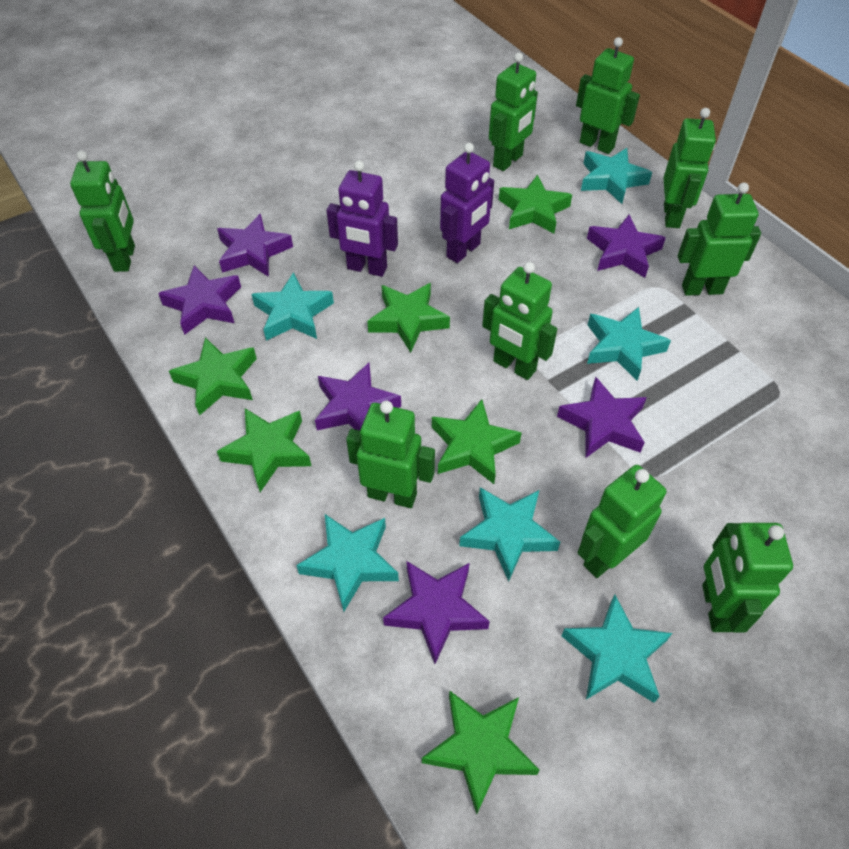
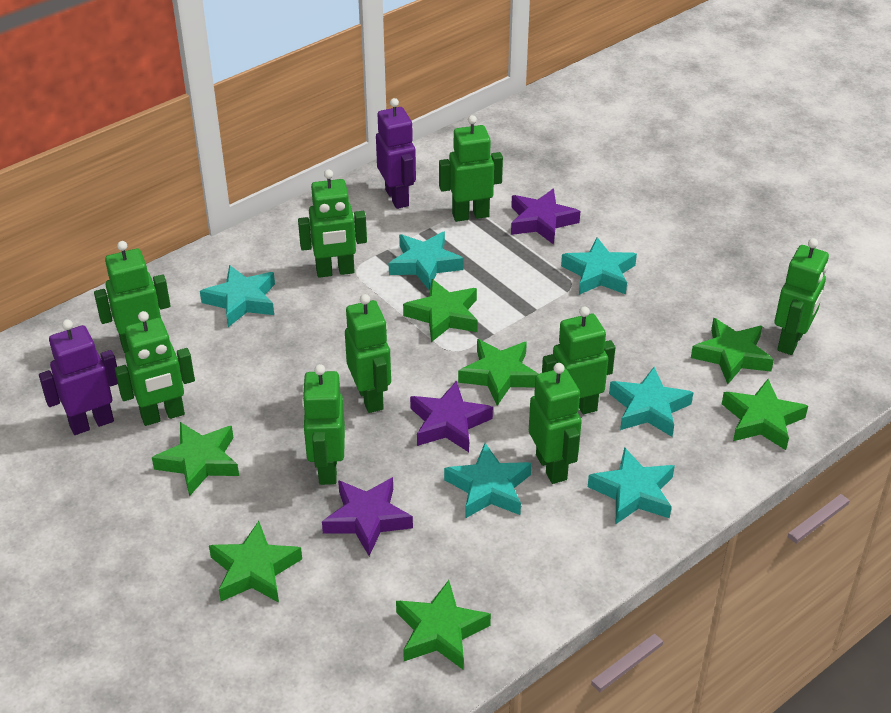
green star: [169,337,257,415] [217,408,311,492] [367,283,450,353] [422,691,540,814] [432,399,522,484] [499,175,572,233] = 6 -> [152,422,239,497] [209,521,302,603] [396,580,491,670] [403,279,478,342] [458,339,538,406] [691,318,774,384] [722,379,808,450] = 7
purple star: [158,265,241,335] [217,214,293,277] [315,363,401,431] [383,561,490,664] [557,376,647,458] [587,215,666,278] = 6 -> [322,477,413,556] [410,381,493,452] [511,189,580,245] = 3

